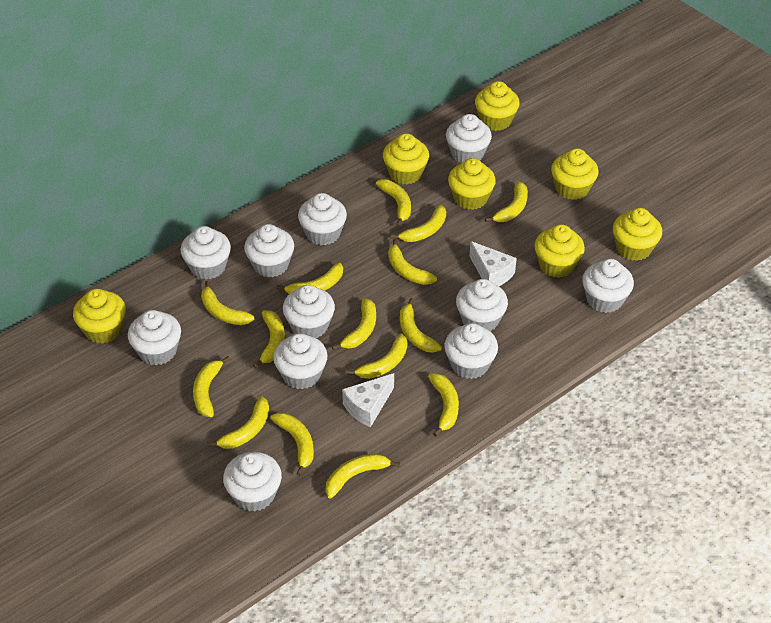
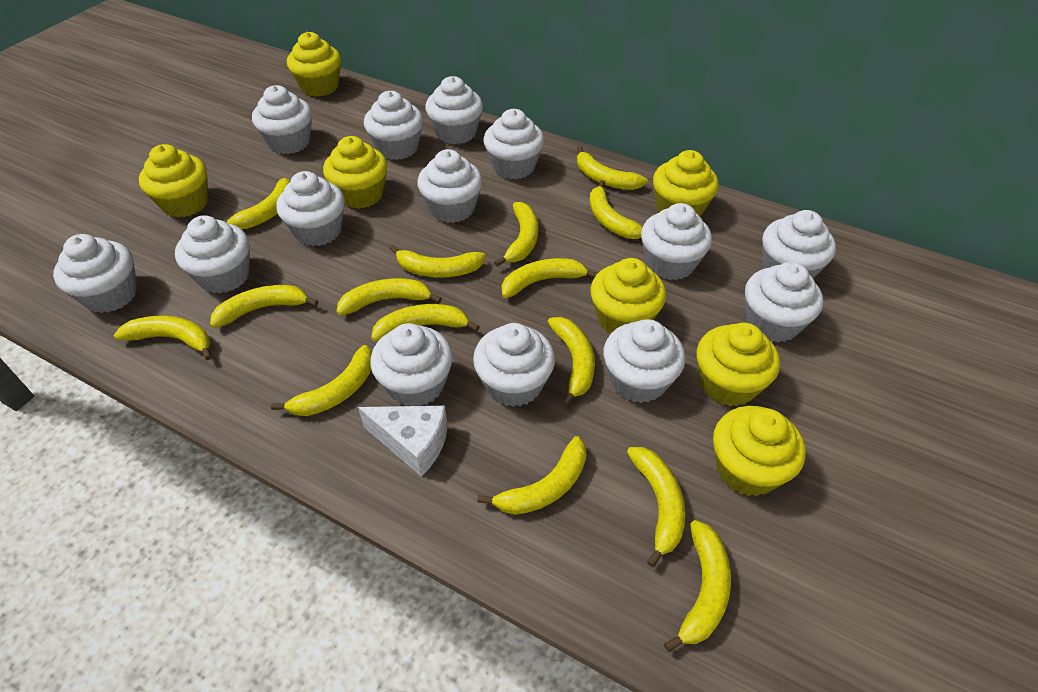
white cheese: [342,373,394,427] [470,241,517,286] = 2 -> [358,406,448,477] = 1
white cupcake: [128,310,181,365] [180,226,231,279] [223,452,282,511] [244,224,294,277] [273,333,328,389] [283,285,335,338] [298,193,347,245] [444,323,498,379] [446,114,492,163] [456,279,508,331] [582,259,634,313] = 11 -> [53,234,137,313] [175,215,250,293] [252,85,312,154] [277,171,345,246] [364,91,423,160] [370,323,453,406] [417,149,482,223] [425,76,483,144] [473,323,555,407] [484,109,544,179] [603,319,685,403] [641,203,712,280] [745,262,823,343] [762,210,836,278] = 14

